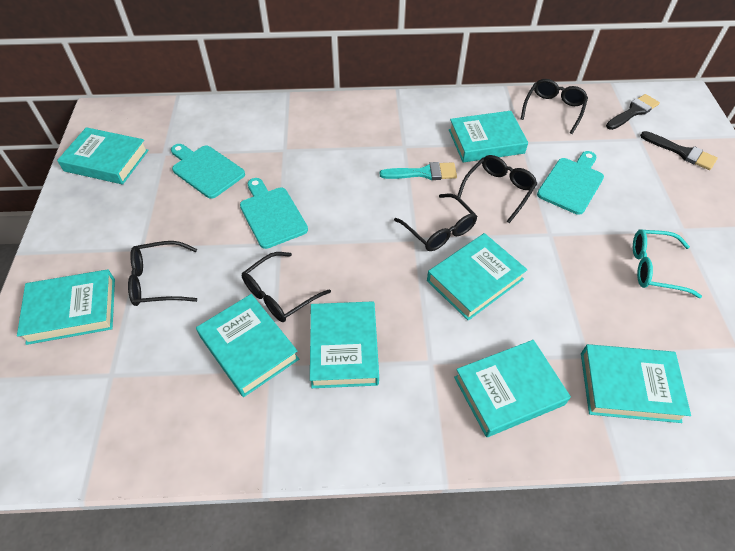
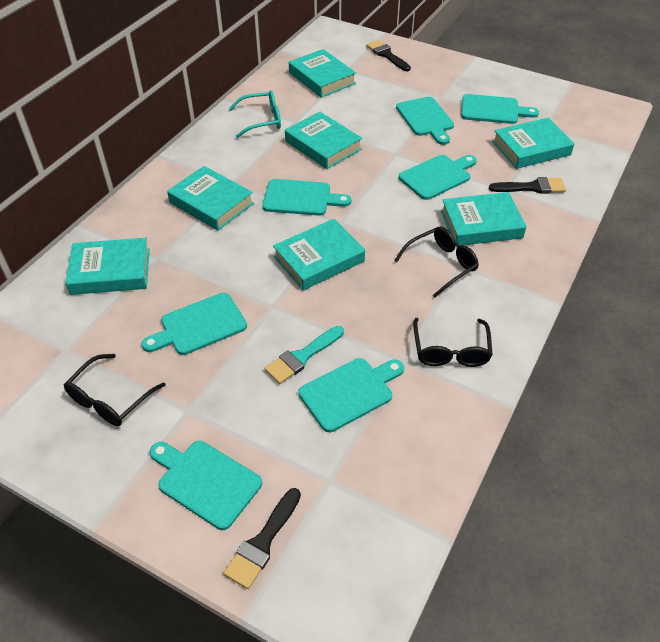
black brush: [606,94,660,130] [640,131,718,170] = 2 -> [224,488,301,589] [366,40,411,71] [489,177,566,194] = 3
black glasses: [128,241,197,306] [242,252,331,322] [394,194,477,251] [457,155,537,223] [521,79,588,134] = 5 -> [64,354,166,426] [394,226,479,298] [413,318,493,367] = 3
turquoise book: [17,269,115,345] [57,127,149,184] [196,294,299,397] [310,301,379,388] [427,233,527,321] [449,111,528,162] [454,340,571,437] [581,344,691,423] = 8 -> [65,238,150,295] [167,166,254,231] [273,219,365,290] [285,112,362,169] [289,49,356,98] [441,192,527,245] [492,118,575,169] = 7
turquoise cutting board: [171,144,245,199] [240,178,308,249] [537,151,604,215] = 3 -> [141,293,247,355] [149,441,262,530] [262,179,351,216] [298,358,404,432] [396,97,454,145] [399,155,477,200] [461,94,539,124] = 7

